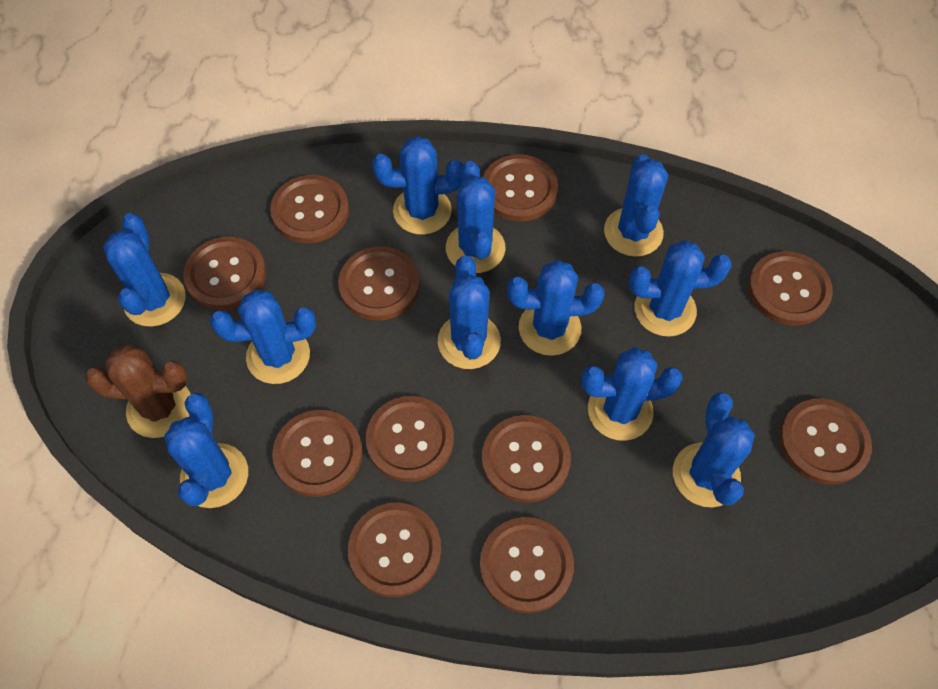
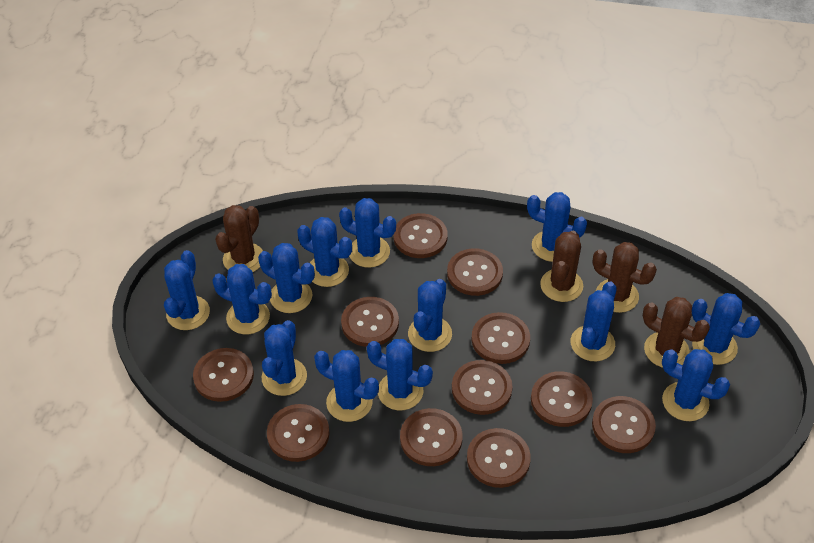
blue cactus: [103,213,186,327] [164,393,248,508] [210,289,316,384] [372,136,464,235] [438,256,501,369] [446,161,506,273] [507,260,605,356] [581,347,683,441] [604,154,668,257] [629,240,732,337] [673,392,755,508] = 11 -> [164,250,210,330] [212,264,272,334] [258,243,315,313] [262,320,307,396] [297,217,352,287] [314,350,379,422] [339,198,396,268] [367,339,433,410] [408,279,452,352] [527,192,587,262] [571,282,617,361] [662,349,730,421] [692,293,760,365] = 13
brown cactus: [85,345,191,438] = 1 -> [215,205,263,272] [540,231,583,302] [593,242,657,313] [643,297,710,368] = 4

